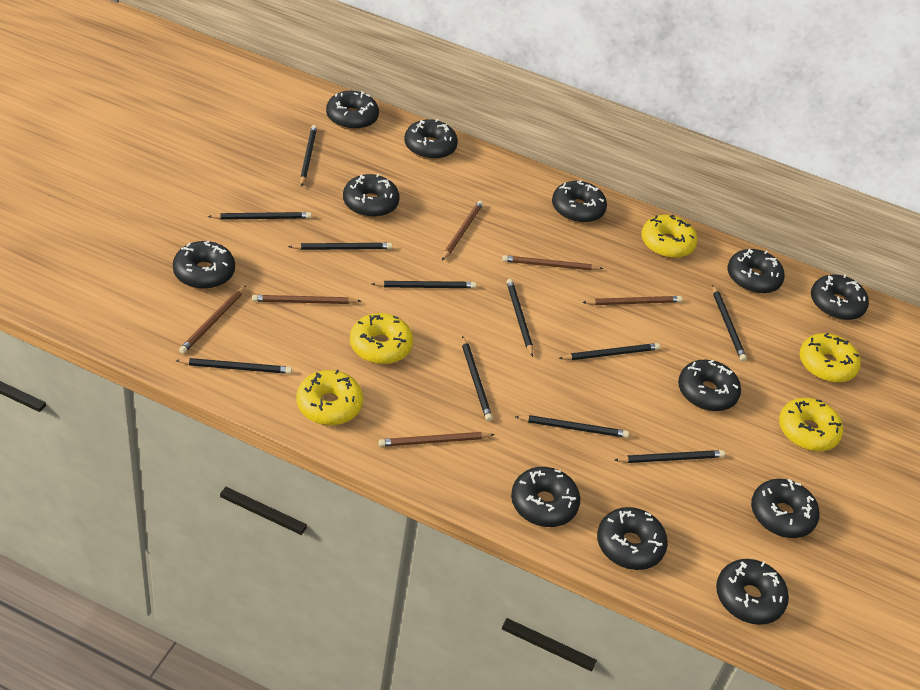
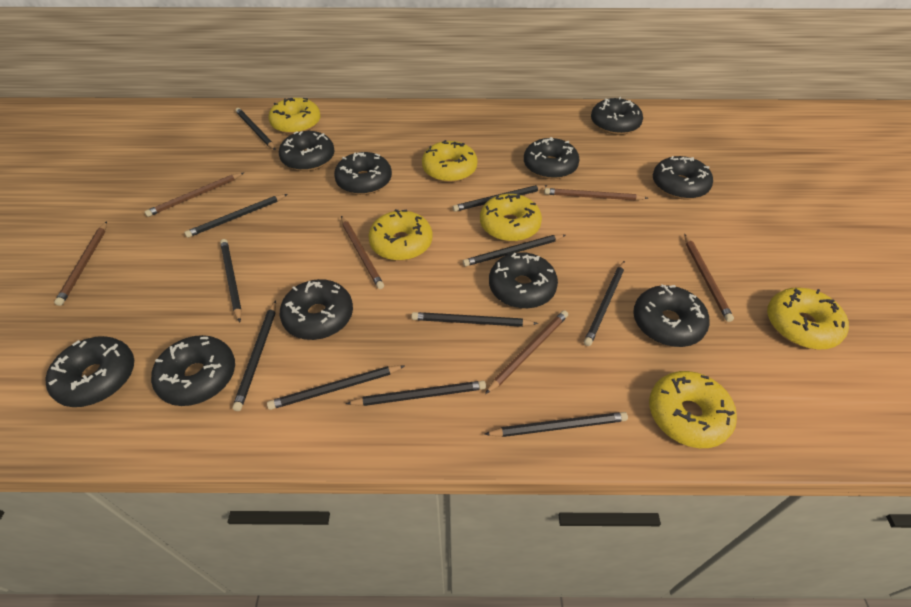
black donut: [173,241,235,289] [326,91,379,130] [343,174,400,218] [404,119,458,160] [511,467,580,527] [552,180,607,223] [597,507,668,570] [678,360,741,412] [716,559,789,625] [728,249,785,294] [751,479,819,538] [811,275,869,320] = 12 -> [45,336,134,407] [151,335,235,406] [279,131,335,171] [280,279,353,340] [334,152,392,195] [489,252,558,309] [524,137,579,179] [591,97,643,135] [633,285,710,347] [653,156,713,200] = 10
yellow donut: [296,370,363,425] [350,313,413,364] [641,215,697,258] [779,398,843,451] [800,333,861,383] = 5 -> [268,98,321,134] [368,209,432,261] [422,140,477,182] [480,194,542,242] [649,371,737,448] [767,288,849,349] = 6

